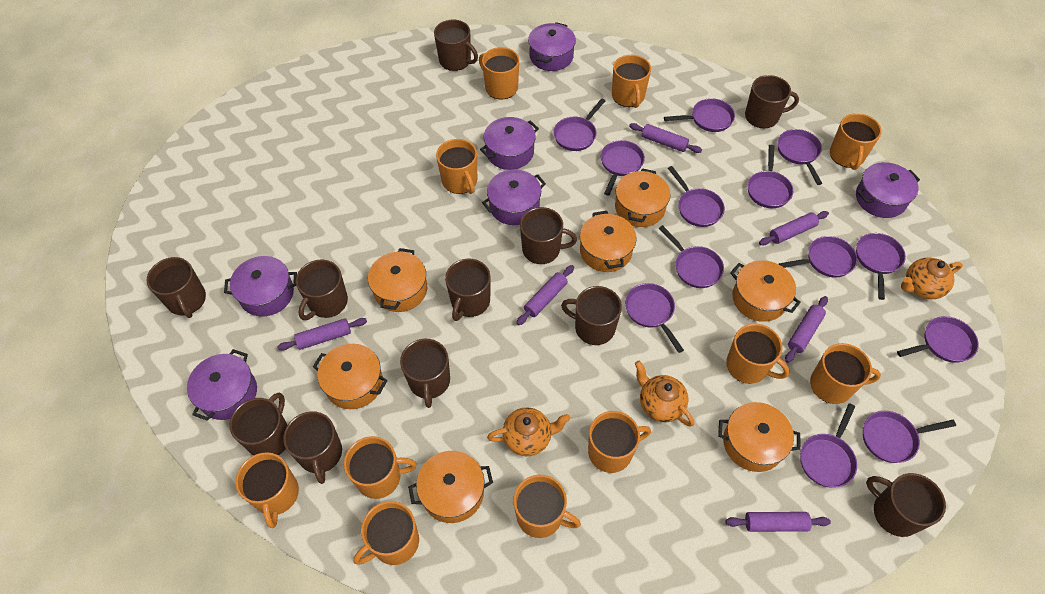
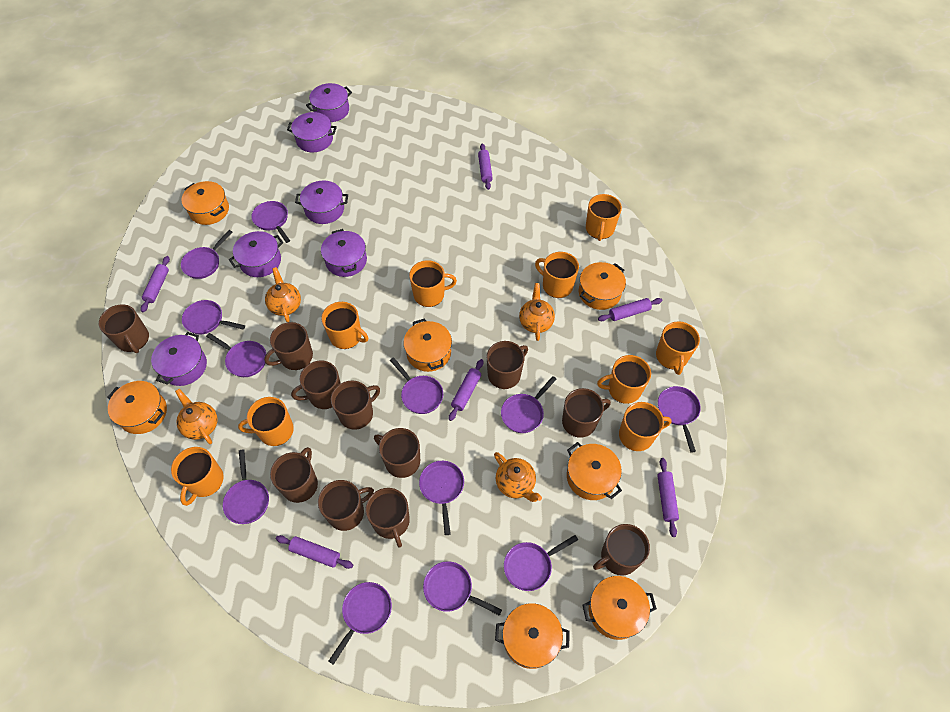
orange mug: [235,452,299,528] [344,436,417,499] [354,501,419,565] [436,139,477,194] [479,47,519,99] [513,475,581,538] [588,411,651,473] [612,55,651,108] [726,324,790,384] [810,343,881,404] [830,113,882,170] = 11 -> [171,447,224,506] [238,397,294,446] [321,302,368,349] [409,260,457,307] [535,252,579,298] [586,194,622,241] [597,355,651,404] [619,402,672,451] [656,321,700,375] = 9
orange teapot: [487,407,570,456] [635,361,694,427] [901,258,963,299] = 3 -> [175,389,218,444] [265,267,301,322] [494,452,542,502] [519,283,555,341] = 4
purple pan: [554,98,605,151] [601,140,645,196] [625,283,684,353] [659,225,724,288] [664,98,735,132] [668,166,725,227] [747,145,793,208] [777,129,822,185] [779,236,857,277] [800,403,857,488] [856,233,906,300] [863,411,956,463] [897,316,979,363] = 13 -> [181,230,232,279] [182,300,245,334] [206,333,266,377] [223,449,269,524] [251,201,290,243] [329,582,392,665] [390,357,443,414] [419,461,464,535] [423,561,502,616] [501,376,557,433] [504,535,578,591] [658,386,701,453] = 12

